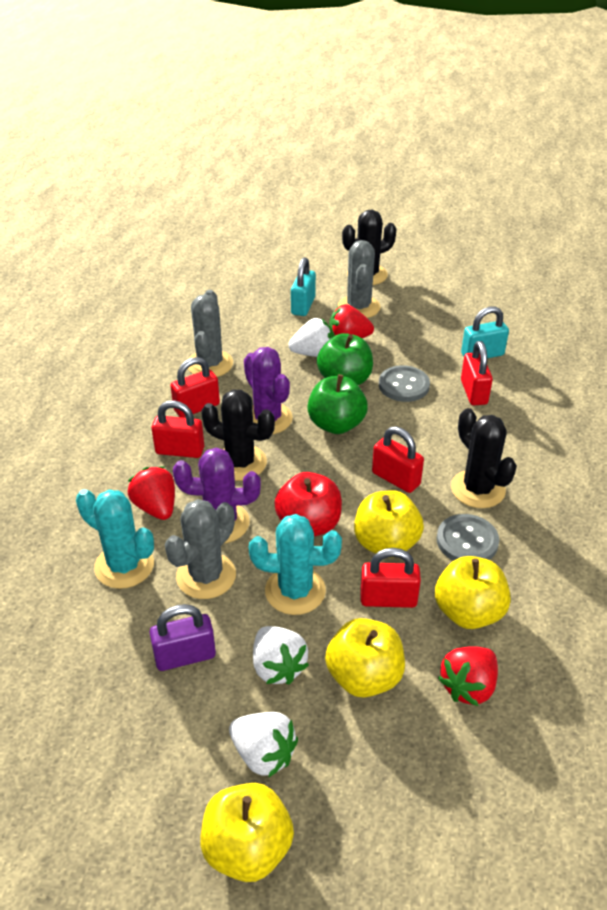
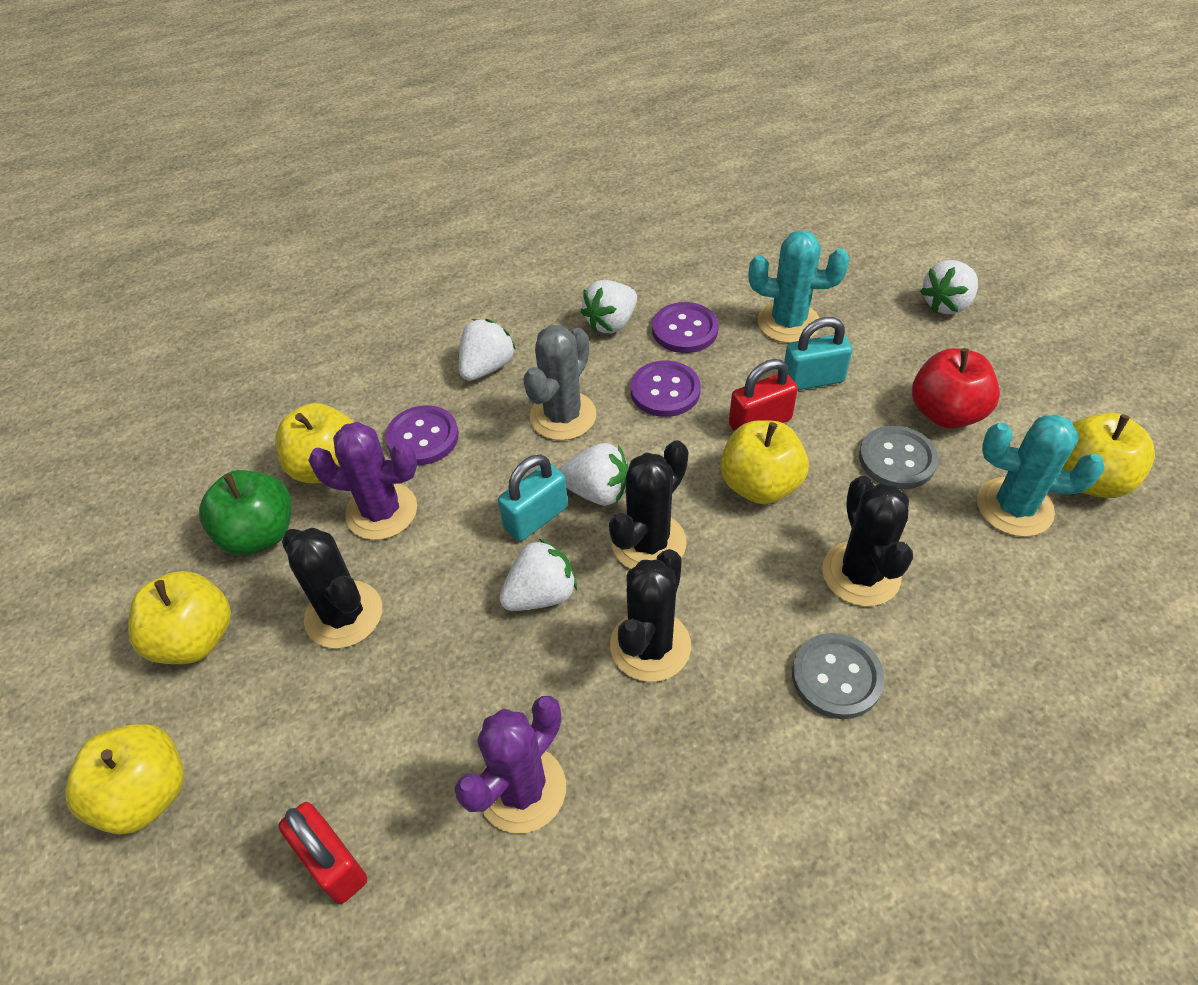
black cactus: [201,390,275,481] [342,210,396,285] [451,408,517,508] = 3 -> [282,528,382,649] [609,440,689,569] [610,549,691,682] [822,476,913,606] = 4
green apple: [307,374,368,434] [317,333,373,385] = 2 -> [199,470,291,555] = 1
grey cactus: [165,499,236,599] [188,290,233,377] [338,240,380,318] = 3 -> [523,325,596,440] = 1
purple button: none = 0 -> [385,405,459,465] [631,360,701,417] [652,302,719,353] = 3
purple padlock: [149,604,216,671] = 1 -> none = 0
red padlock: [152,400,204,458] [170,357,220,418] [360,548,421,608] [372,426,424,493] [461,341,493,405] = 5 -> [279,802,367,904] [729,359,798,431] = 2
red strawberry: [128,467,175,520] [329,304,374,338] [438,646,498,706] = 3 -> none = 0
white strawberry: [229,712,298,778] [253,626,309,685] [288,318,334,357] = 3 -> [459,319,516,381] [499,539,577,611] [559,443,629,506] [580,280,637,333] [920,260,978,314] = 5
yellow apple: [200,783,294,882] [325,618,405,697] [354,490,424,558] [435,556,511,629] = 4 -> [65,723,184,834] [128,571,231,664] [275,403,354,483] [720,420,809,504] [1062,413,1155,498] = 5

